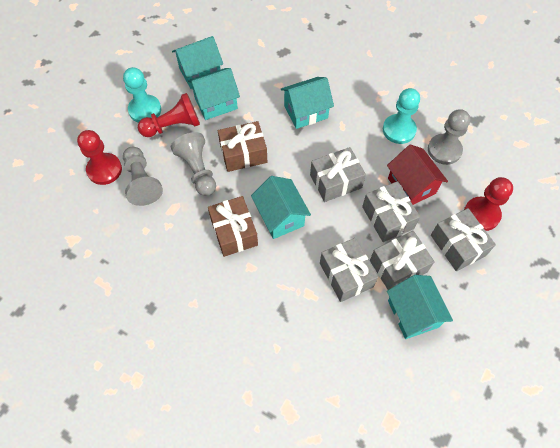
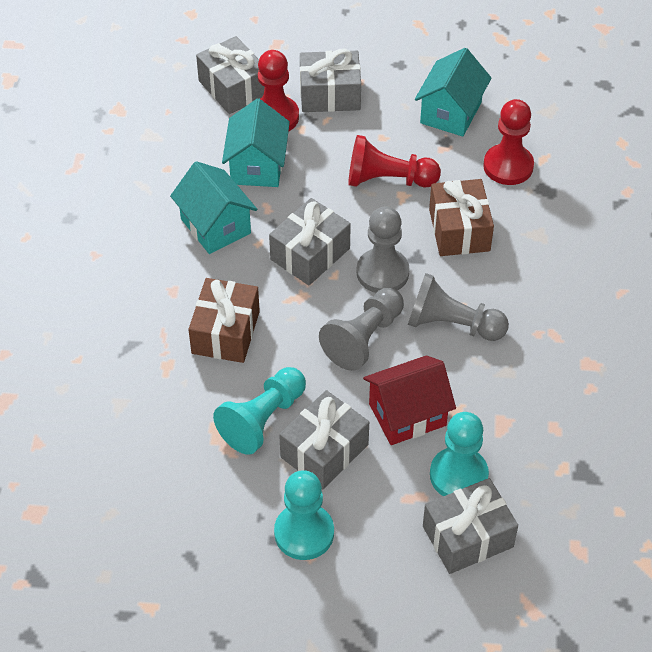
turquoise house: [172,36,223,89] [188,68,240,120] [251,176,311,239] [281,77,334,129] [387,275,453,339] = 5 -> [170,161,257,254] [222,99,290,187] [415,48,492,137] = 3
turquoise pawn: [123,67,161,123] [383,88,420,144] = 2 -> [213,367,306,455] [274,470,334,560] [430,412,489,496] = 3

